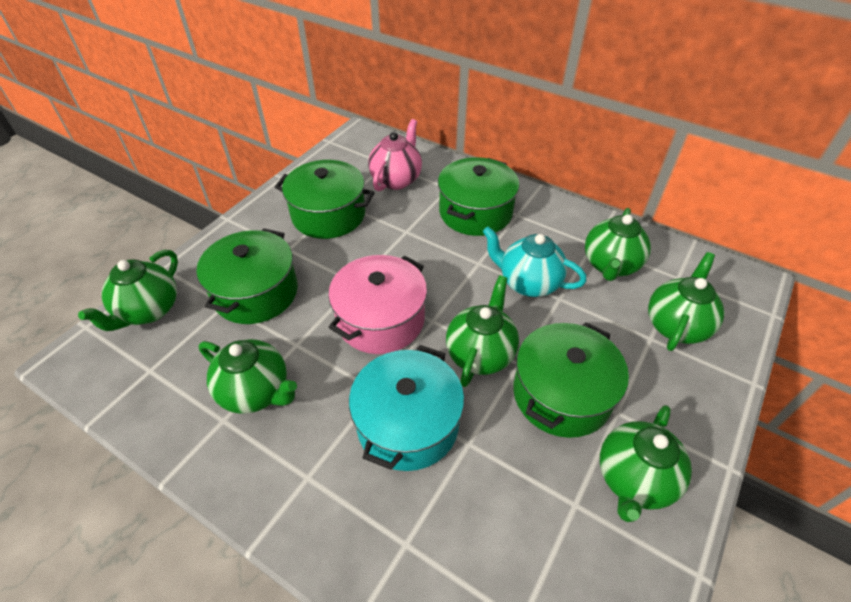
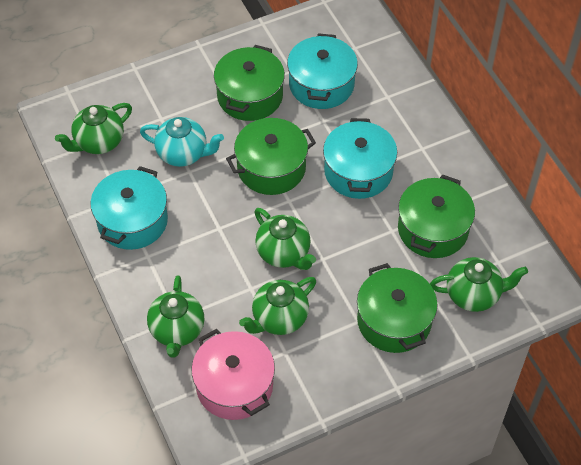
green teapot: [78,250,178,331] [198,339,297,414] [446,275,519,387] [585,208,651,281] [600,405,692,522] [648,252,725,351] = 6 -> [55,103,132,154] [147,275,204,358] [239,277,316,335] [254,208,316,270] [430,257,528,312] = 5
pink teapot: [368,119,422,191] = 1 -> none = 0
turquoise pot: [349,345,464,471] = 1 -> [90,166,168,250] [287,33,358,109] [323,118,397,199] = 3

